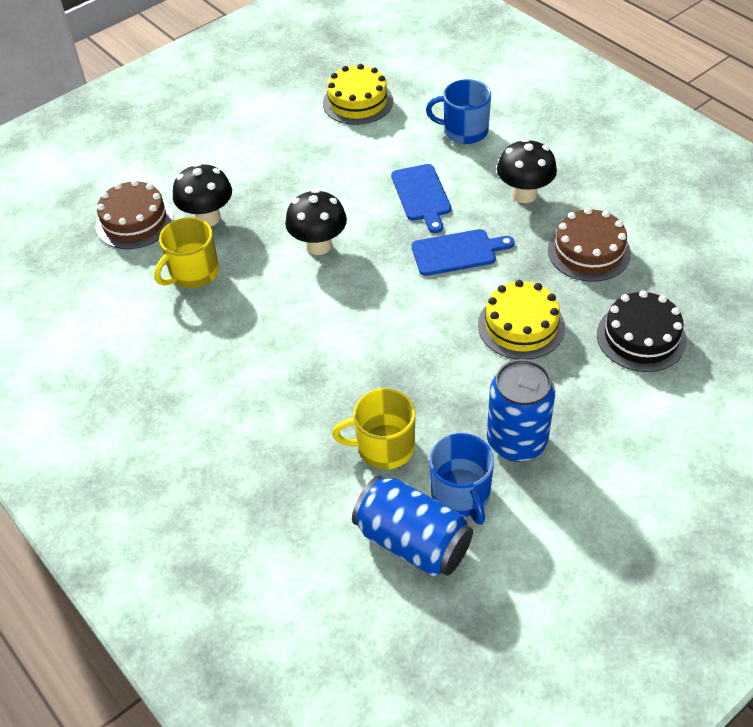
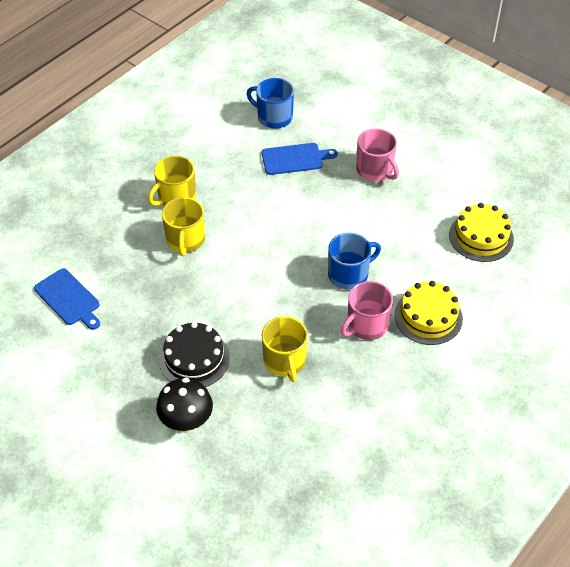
black mushroom: [173,163,232,227] [285,189,347,255] [497,138,557,203] = 3 -> [156,378,213,433] = 1
blue can: [352,476,473,576] [487,359,555,462] = 2 -> none = 0
brown cake: [96,180,174,249] [548,208,631,282] = 2 -> none = 0
pink mug: none = 0 -> [341,281,393,340] [356,128,399,181] = 2
yellow mug: [154,217,219,288] [332,388,415,469] = 2 -> [148,156,196,206] [162,197,205,256] [262,316,308,382] = 3

